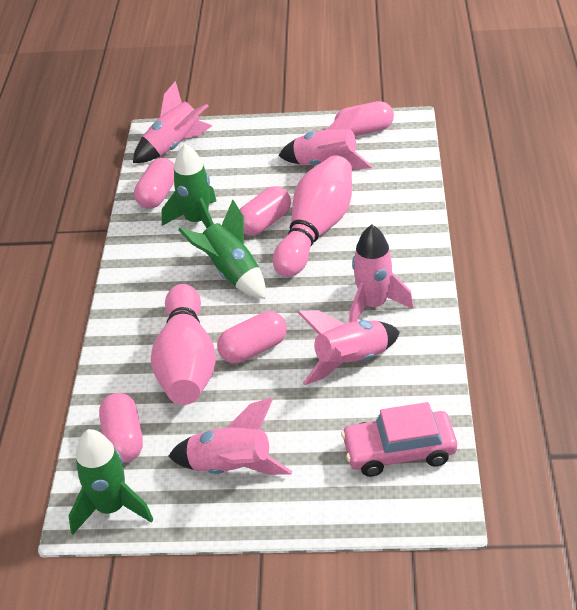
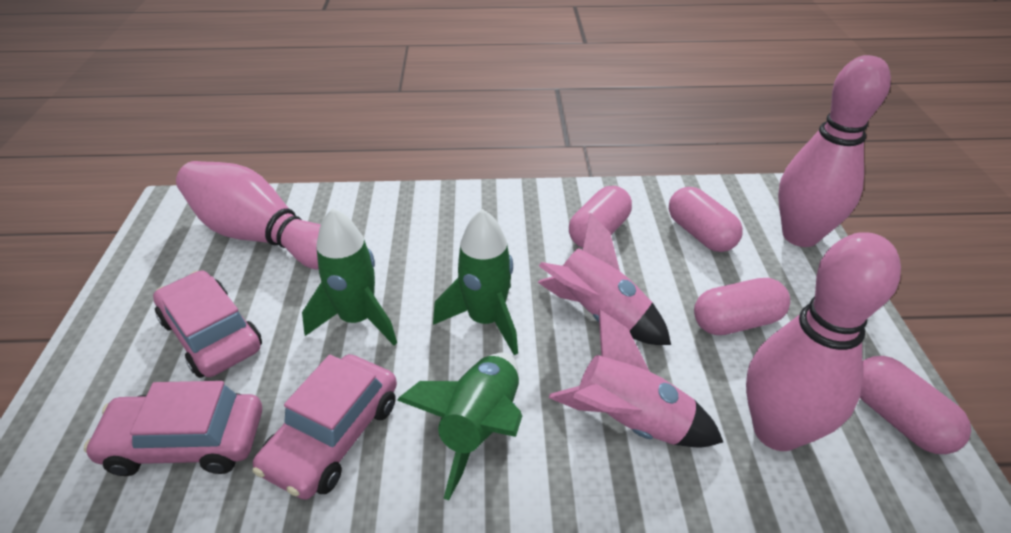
pink bowling pin: [151,284,216,405] [273,155,352,277] = 2 -> [176,161,321,270] [746,232,901,451] [778,55,891,247] = 3
pink capsule: [99,393,143,463] [134,158,175,209] [217,311,287,363] [239,186,291,236] [334,101,394,136] = 5 -> [569,186,632,248] [669,187,743,252] [694,278,790,335] [860,356,971,454] = 4
pink car: [341,402,457,477] = 1 -> [84,381,262,476] [153,270,262,378] [253,354,397,500] = 3
pink rocket: [133,81,212,163] [168,398,292,475] [278,107,373,169] [297,310,400,385] [349,225,414,322] = 5 -> [538,213,671,345] [549,310,723,447] = 2

